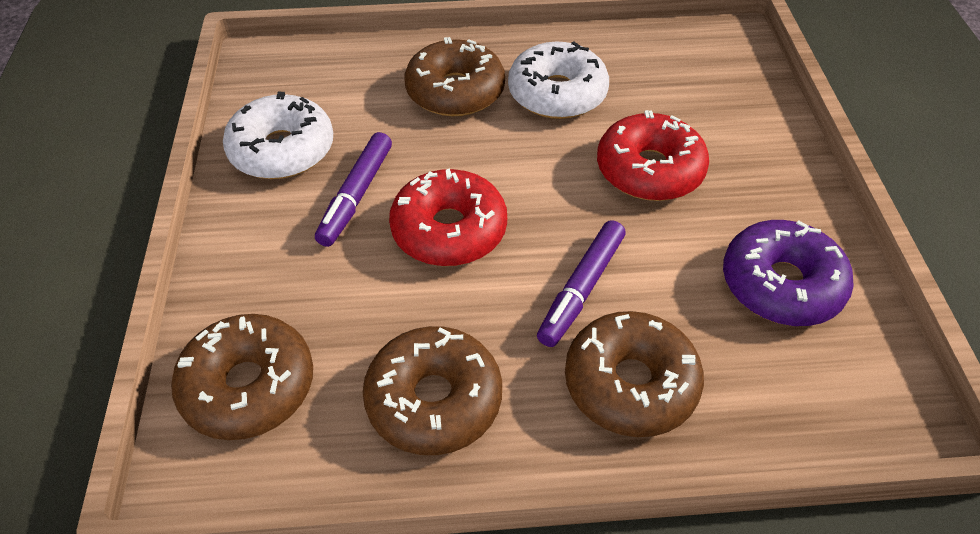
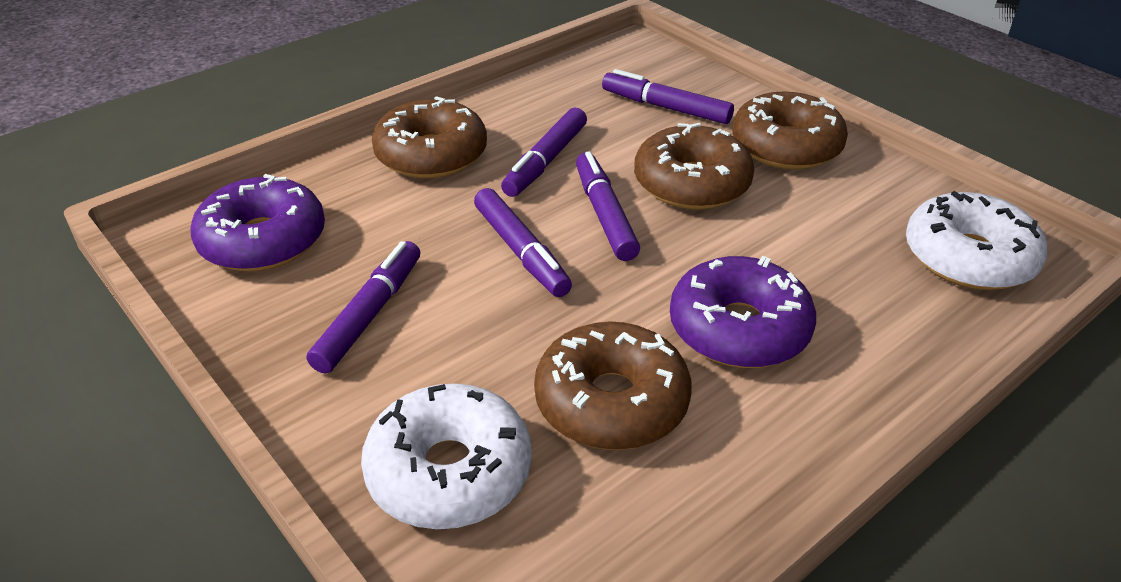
purple donut: [723,220,854,326] = 1 -> [190,174,325,272] [670,256,816,368] = 2
purple marker: [315,132,392,247] [537,220,626,347] = 2 -> [307,241,420,374] [474,188,572,297] [501,108,587,197] [576,151,640,261] [602,69,734,124] = 5
red donut: [389,169,507,266] [597,110,709,201] = 2 -> none = 0

